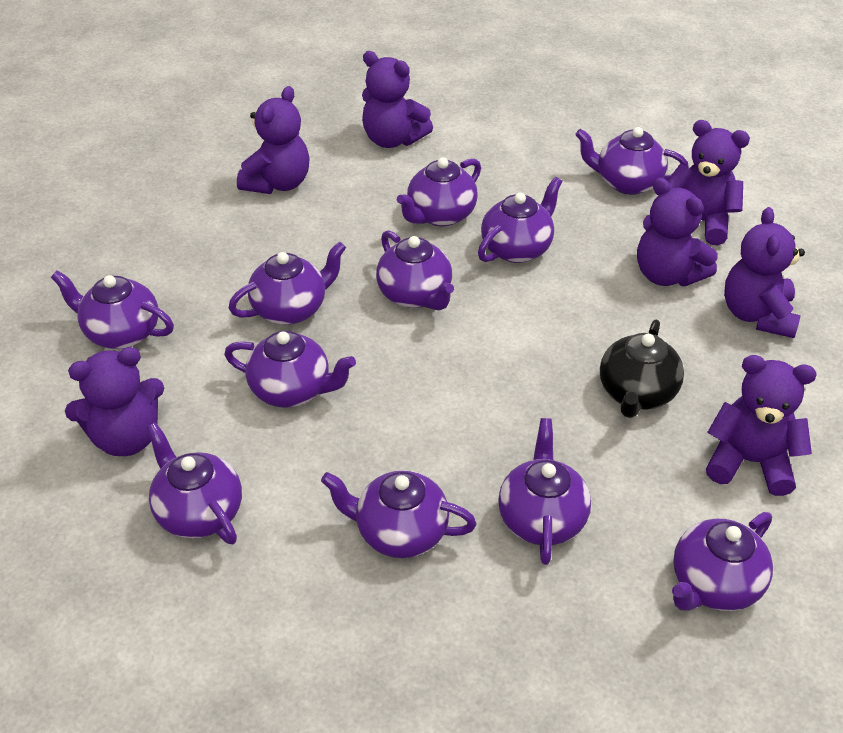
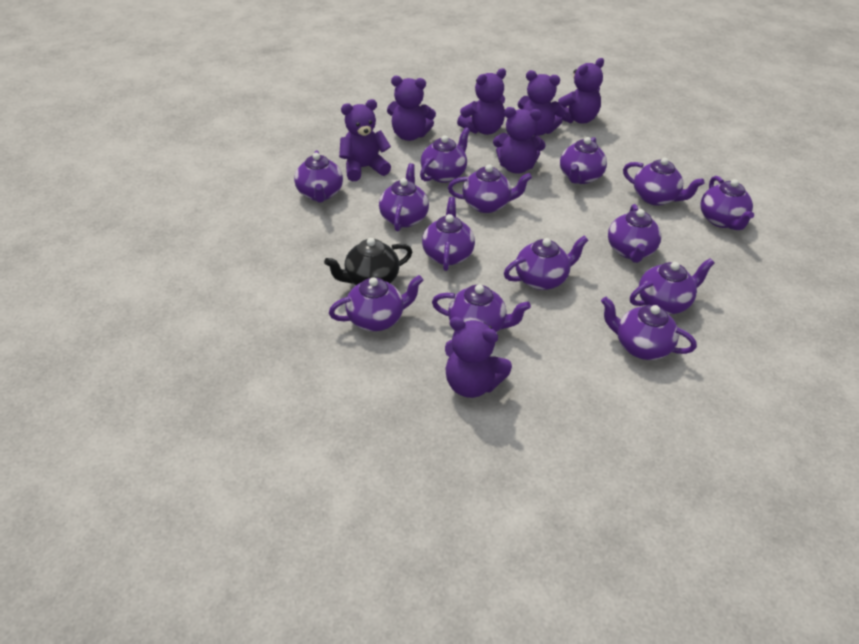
purple teapot: [51,271,174,349] [146,422,242,544] [224,331,356,408] [229,241,346,325] [321,470,477,558] [376,230,454,310] [397,157,481,227] [478,177,562,263] [498,418,591,565] [575,127,689,195] [672,512,773,611] = 11 -> [294,150,343,203] [329,275,423,331] [379,163,429,231] [420,127,470,183] [422,197,475,271] [432,285,531,333] [448,164,532,213] [504,236,589,290] [560,137,607,184] [601,297,697,360] [608,204,661,263] [623,158,704,206] [630,258,714,314] [700,176,754,230] = 14

